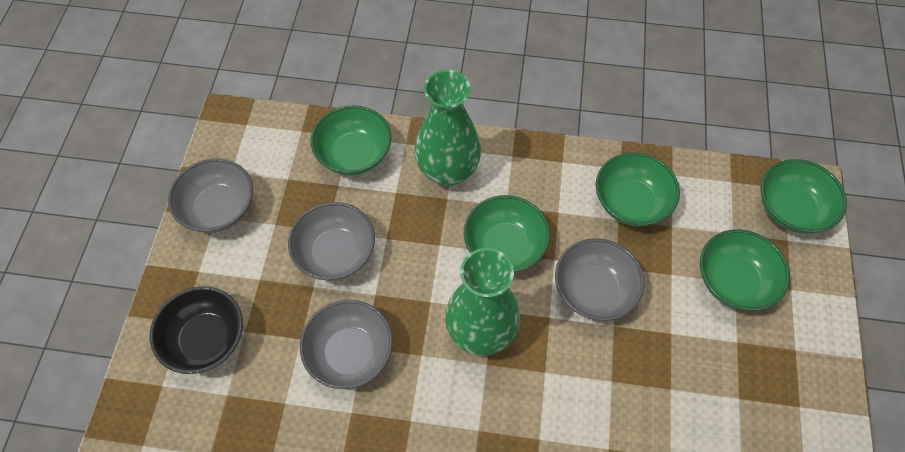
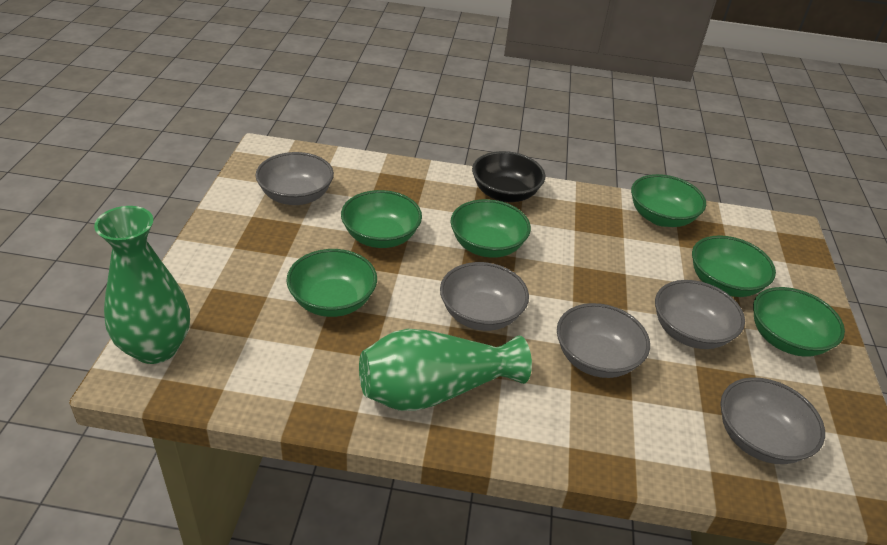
green bowl: [311,105,392,175] [464,195,550,272] [596,153,680,226] [700,229,790,311] [760,159,847,234] = 5 -> [286,249,377,317] [341,190,422,248] [450,199,531,258] [631,174,706,227] [692,235,776,297] [753,287,845,357] = 6
grey bowl: [168,158,253,233] [288,202,375,280] [300,300,393,389] [555,238,644,321] = 4 -> [255,152,334,205] [440,262,529,331] [557,303,650,378] [655,280,745,349] [720,377,825,464] = 5

